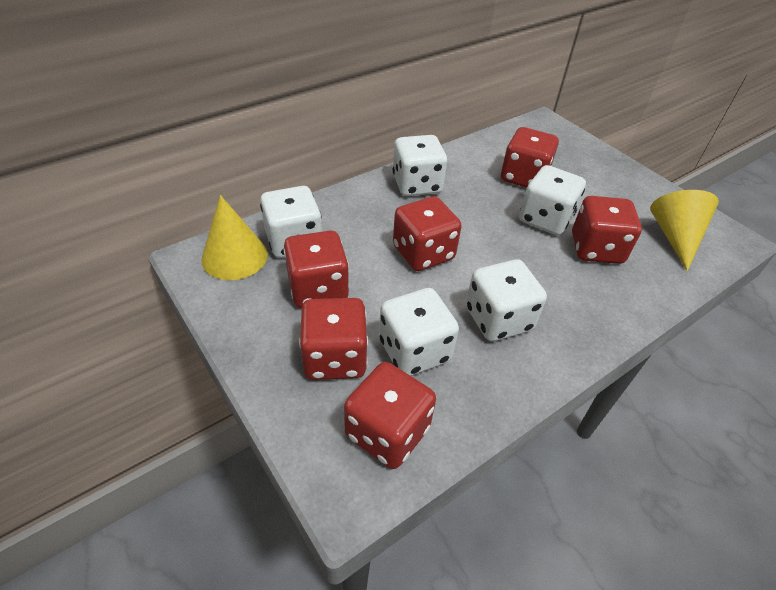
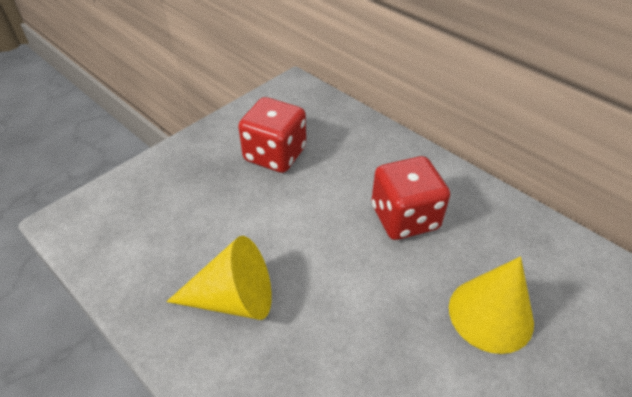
red dice: [284,231,349,308] [299,298,368,380] [344,362,436,469] [393,196,462,271] [501,127,559,188] [572,196,642,264] = 6 -> [238,97,306,173] [372,156,450,240] = 2
white dice: [260,186,322,258] [379,288,459,376] [393,135,447,196] [466,259,547,342] [519,165,586,235] = 5 -> none = 0

